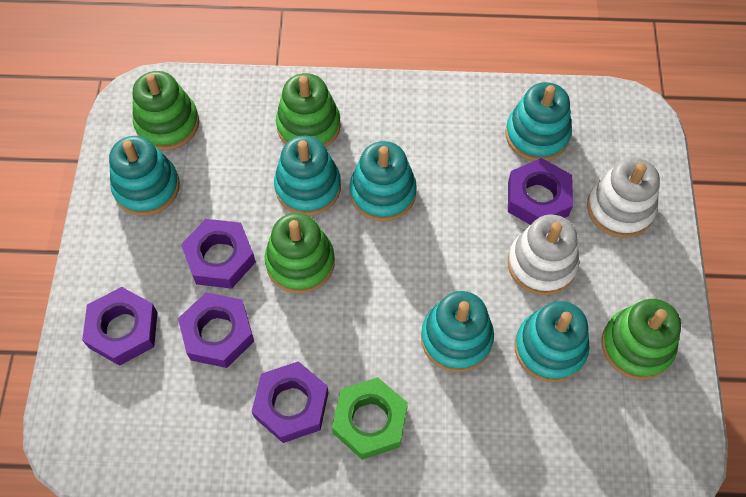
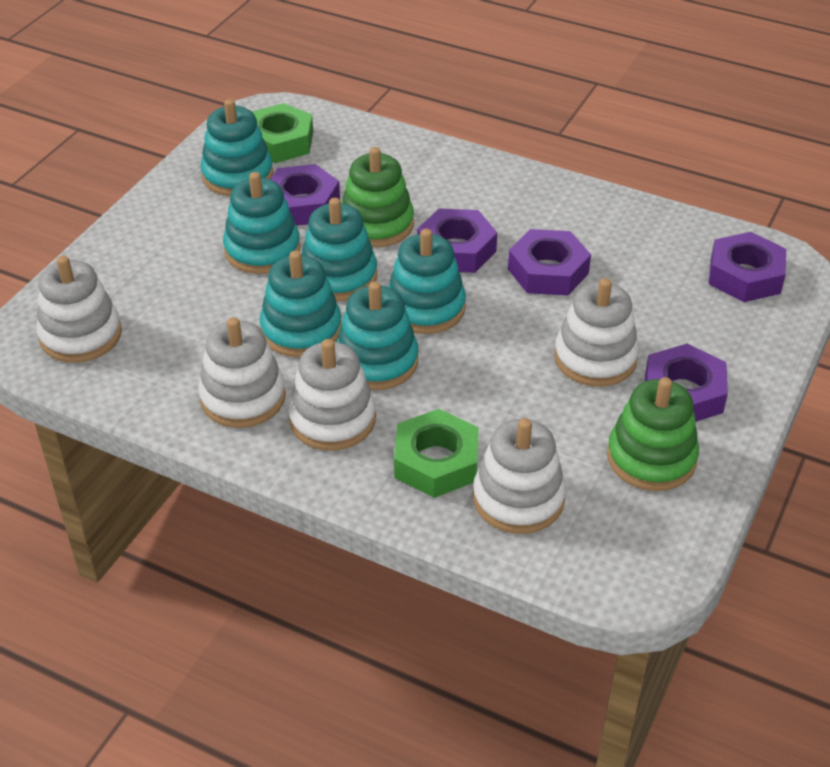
green nut: [332,377,408,460] = 1 -> [253,103,313,163] [394,409,479,498] = 2
green stacking toy: [133,71,199,150] [265,213,335,293] [276,73,341,147] [601,299,681,380] = 4 -> [342,147,414,247] [607,377,699,491] = 2
white stacking toy: [508,215,579,295] [587,157,660,238] = 2 -> [36,256,122,363] [198,317,286,428] [288,339,376,451] [473,418,566,534] [554,278,639,387] = 5

